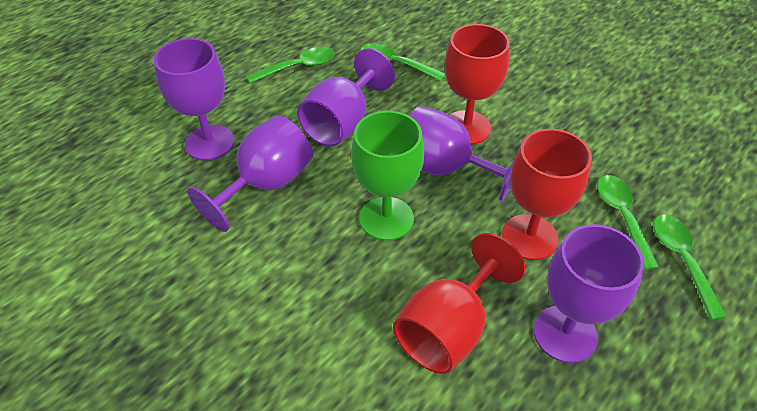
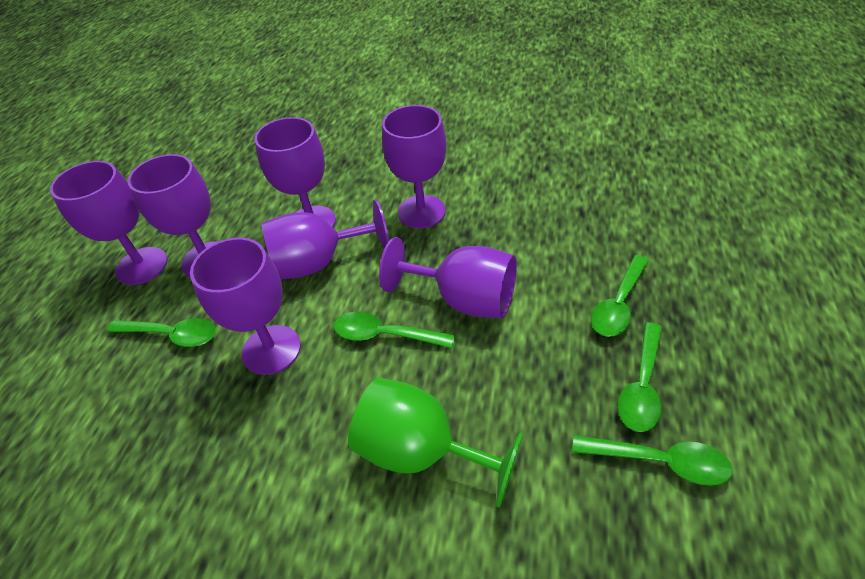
green spoon: [247,47,335,83] [361,43,445,81] [597,175,659,270] [653,215,726,320] = 4 -> [107,318,216,347] [334,312,455,348] [572,435,733,486] [591,255,649,337] [618,322,662,432] = 5
purple goblet: [154,38,234,160] [187,116,313,232] [297,48,395,146] [410,106,514,201] [534,224,644,363] = 5 -> [50,161,168,285] [128,154,217,277] [190,237,301,375] [255,117,336,228] [261,200,389,279] [379,237,517,318] [382,105,446,228] = 7
red goblet: [393,233,525,374] [445,24,509,144] [502,129,592,260] = 3 -> none = 0

